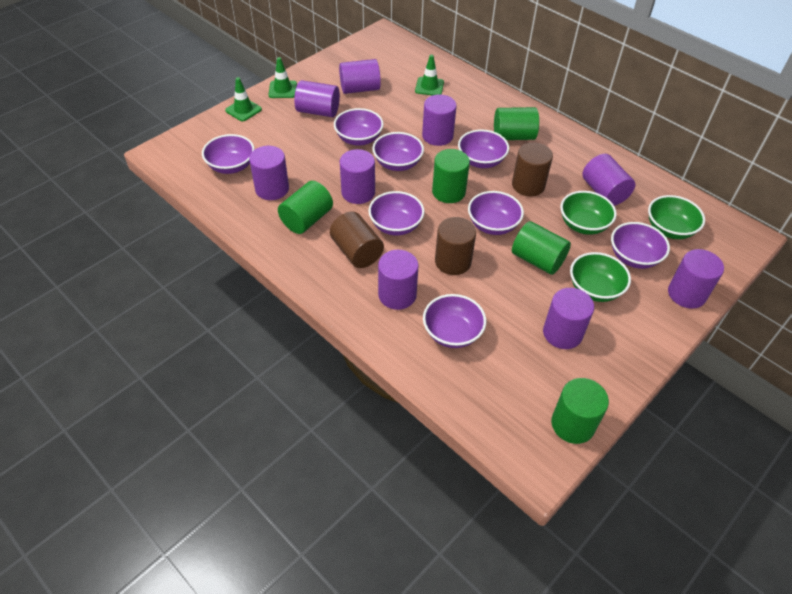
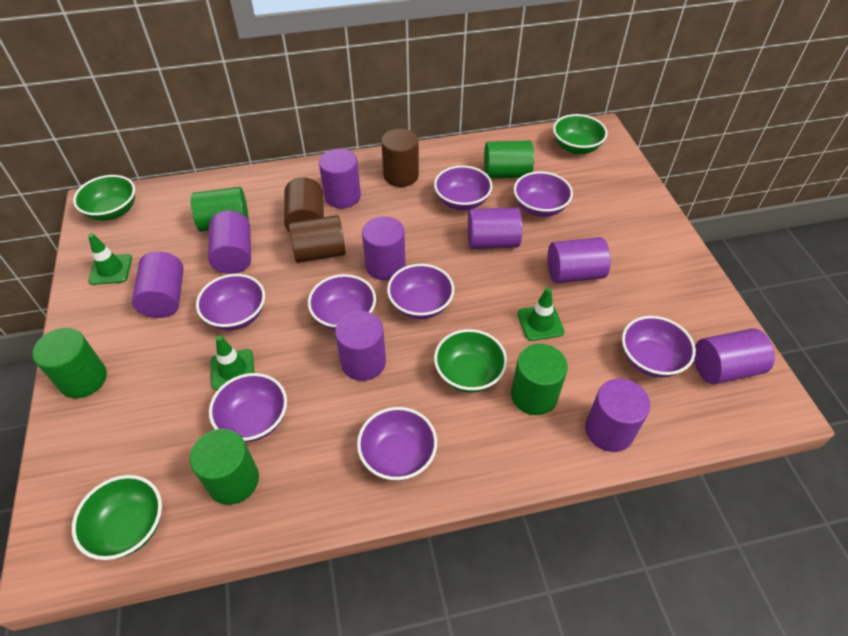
green bowl: [560,191,617,235] [570,252,631,302] [648,195,705,239] = 3 -> [72,475,162,560] [73,175,135,221] [434,329,507,393] [553,114,608,154] = 4

